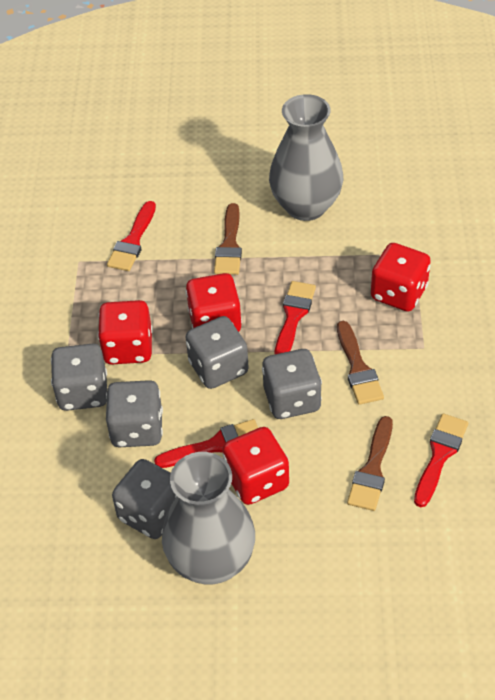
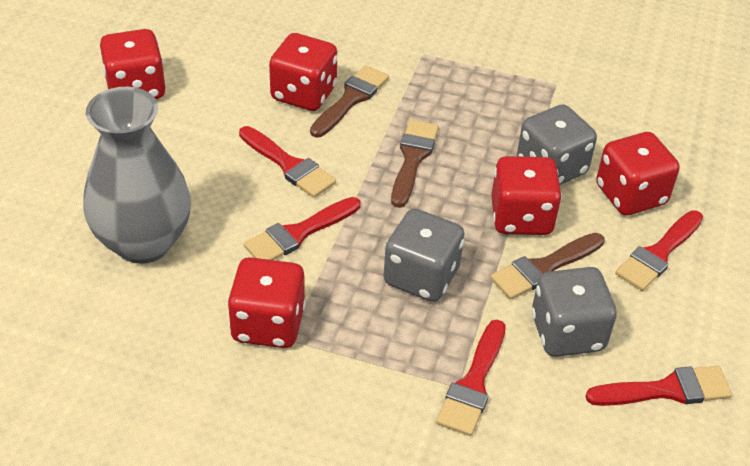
grey dice: [51,343,107,411] [106,380,163,447] [112,459,177,539] [186,316,249,389] [262,349,322,419] = 5 -> [384,209,465,302] [517,104,597,185] [531,267,617,357] = 3
grey vase: [162,452,255,584] [269,94,343,221] = 2 -> [83,87,191,264] = 1
red brush: [107,201,156,271] [154,419,258,468] [274,281,316,355] [414,413,468,507] = 4 -> [239,126,336,198] [244,197,360,260] [436,320,506,436] [585,366,732,406] [615,210,703,291] = 5
red dice: [98,300,153,365] [186,273,242,332] [222,427,289,505] [371,243,431,312] = 4 -> [100,29,166,99] [227,257,306,348] [269,33,337,111] [491,156,562,235] [596,132,680,216] = 5

